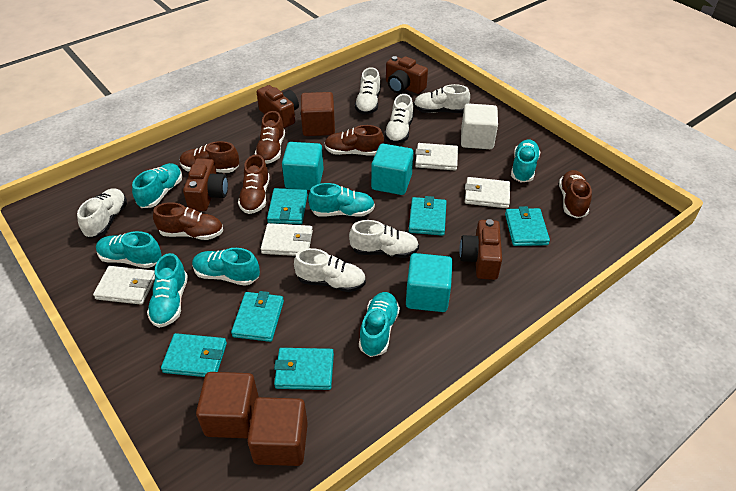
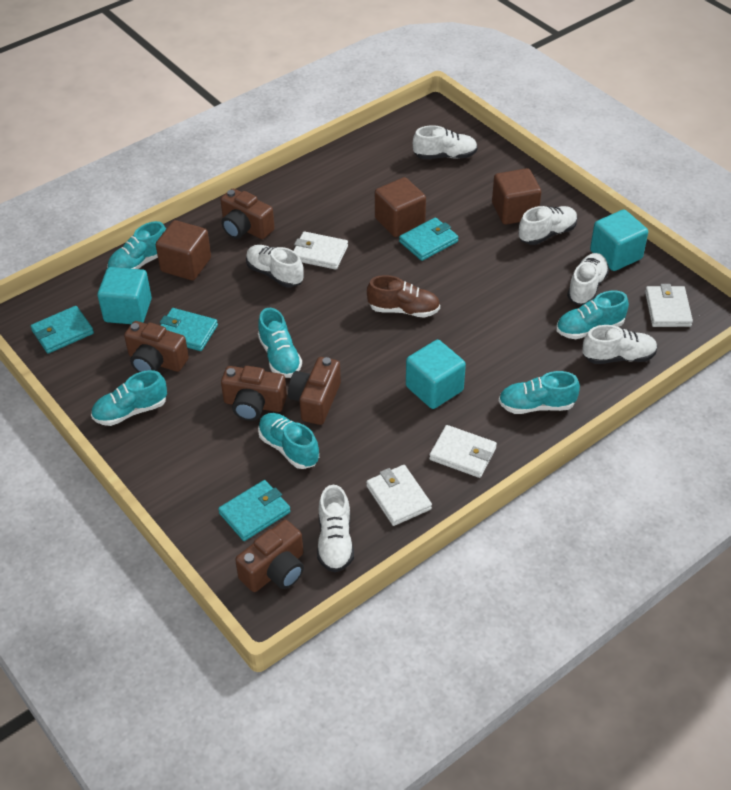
brown camera: [183,158,228,211] [257,85,299,128] [386,56,428,94] [459,219,502,280] = 4 -> [124,321,189,372] [220,189,275,239] [221,366,287,421] [235,520,304,592] [288,357,341,425] = 5
brown shoe: [153,202,223,240] [180,141,239,173] [238,154,270,214] [255,111,285,164] [325,125,384,156] [559,170,592,218] = 6 -> [367,275,440,318] = 1
turquoise shoe: [96,231,162,268] [132,163,182,208] [147,253,188,328] [192,248,260,286] [308,183,375,217] [359,292,400,357] [511,140,540,183] = 7 -> [91,370,167,426] [107,221,166,269] [258,308,302,378] [258,413,319,469] [499,371,580,414] [556,290,629,339] = 6
turquoise wallet: [161,333,227,377] [231,291,284,342] [267,188,308,224] [274,348,334,390] [409,196,447,236] [505,206,550,246] = 6 -> [31,306,94,354] [160,308,218,351] [218,480,291,541] [399,217,458,261] = 4
white cube: [461,103,498,149] = 1 -> none = 0

